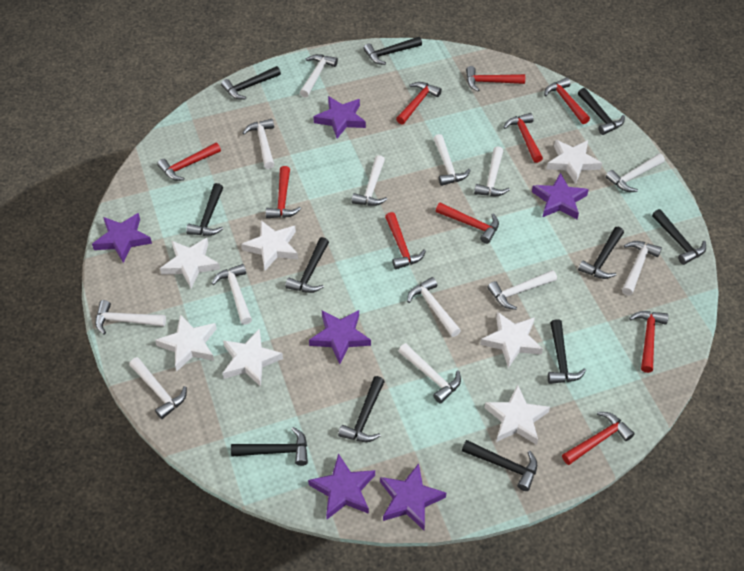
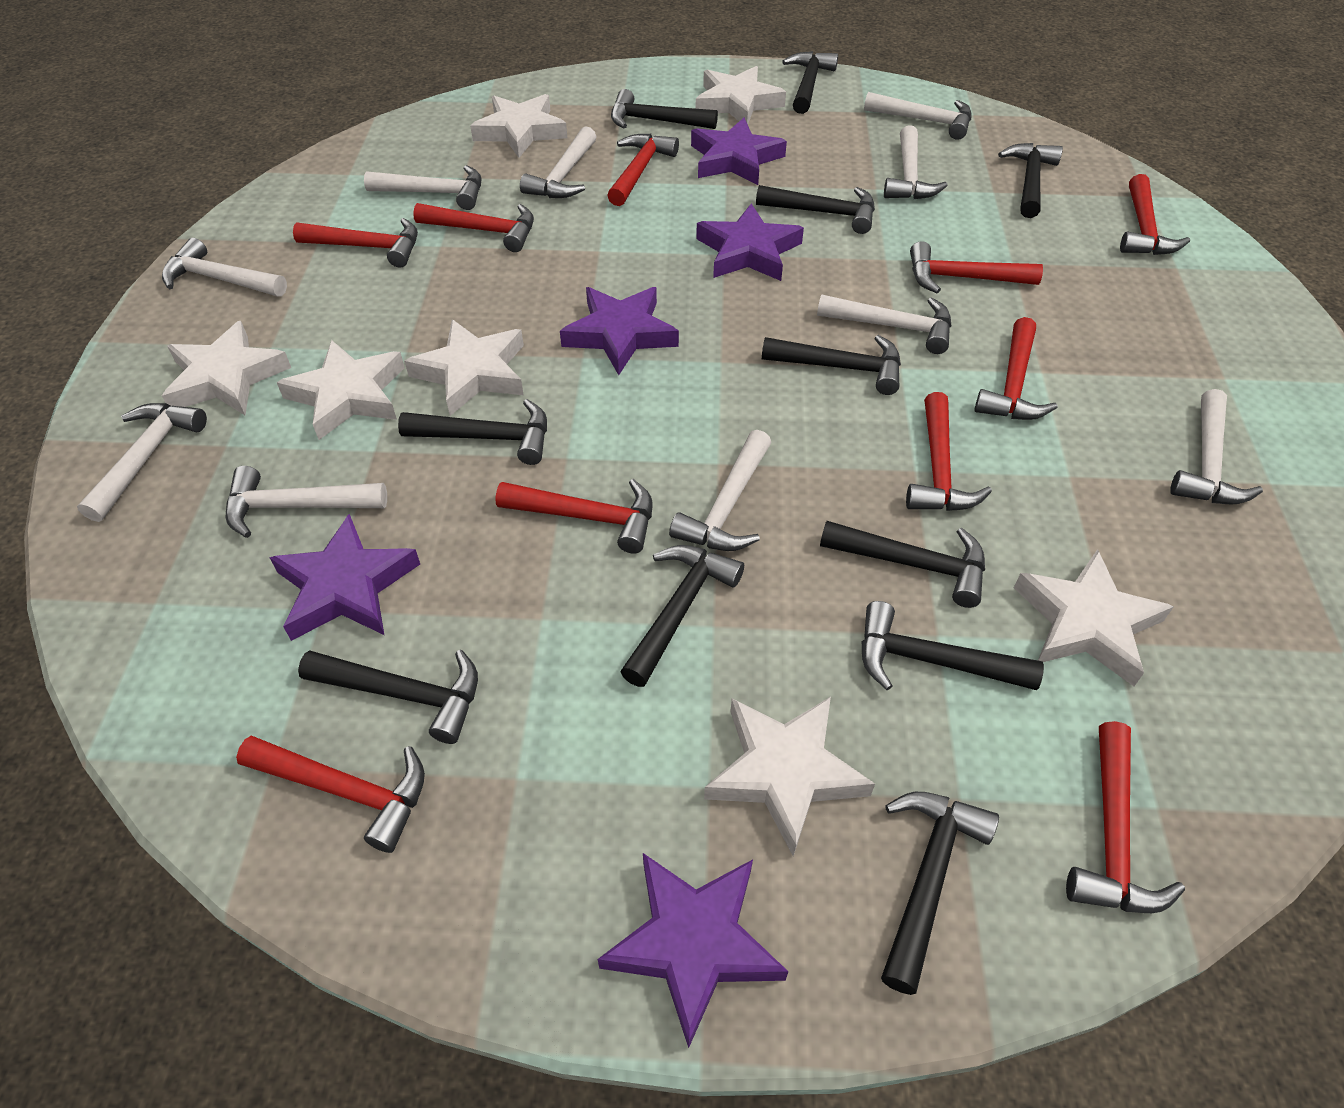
purple star: [92,213,152,263] [308,453,375,519] [309,310,371,364] [313,96,366,138] [380,463,446,530] [532,173,589,219] = 6 -> [269,514,420,641] [560,287,679,375] [598,853,788,1048] [691,118,787,185] [696,204,804,281] = 5
white hammer: [95,300,166,334] [129,357,187,419] [211,264,252,325] [242,119,274,169] [300,54,338,97] [352,155,388,206] [398,343,461,403] [407,277,461,337] [433,134,471,186] [474,146,510,196] [488,270,557,310] [606,153,665,192] [622,241,662,295] = 13 -> [77,403,207,522] [162,238,287,297] [226,466,387,538] [364,165,481,210] [520,126,597,198] [669,430,771,551] [817,295,952,354] [864,92,972,140] [884,125,948,199] [1170,389,1263,505] = 10

